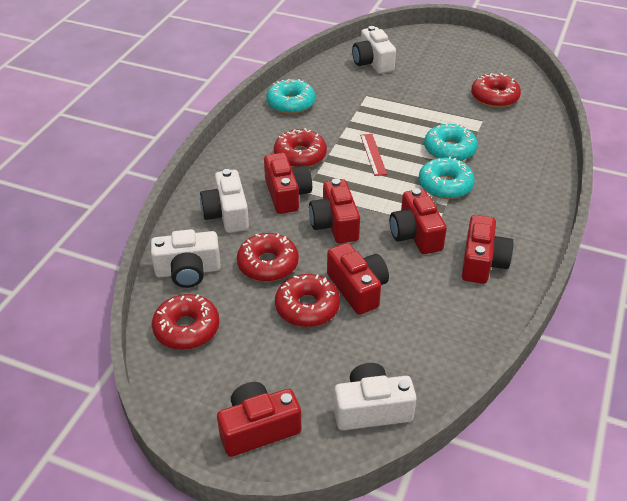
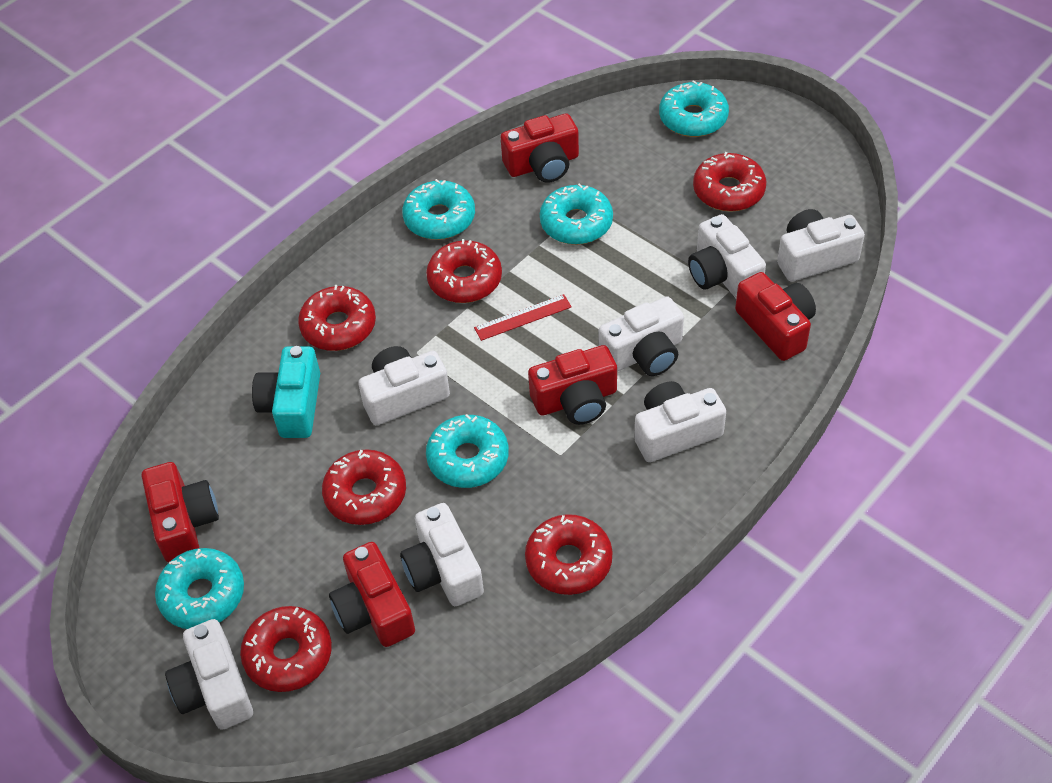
red camera: [217,382,301,457] [264,153,312,214] [309,178,360,244] [327,243,389,315] [390,188,447,254] [462,215,514,284] = 6 -> [142,462,219,562] [329,542,415,647] [500,113,579,183] [528,345,617,425] [735,272,816,361] = 5
red donut: [152,294,219,350] [237,233,299,282] [274,128,327,167] [275,274,340,327] [471,73,521,108] = 5 -> [240,606,332,692] [298,285,376,351] [322,449,406,525] [426,239,502,303] [525,514,613,595] [693,152,766,212] = 6
turquoise camera: none = 0 -> [252,346,320,438] = 1
turquoise donut: [267,79,315,114] [419,156,475,199] [424,123,478,161] = 3 -> [155,548,244,629] [402,179,475,240] [426,414,509,488] [540,183,613,245] [659,80,729,137] = 5
white camera: [151,229,221,288] [200,169,249,233] [334,363,417,430] [352,26,396,74] = 4 -> [165,619,253,730] [358,346,450,425] [400,503,484,606] [599,296,684,376] [634,381,726,462] [688,214,766,298] [777,209,865,282] = 7

